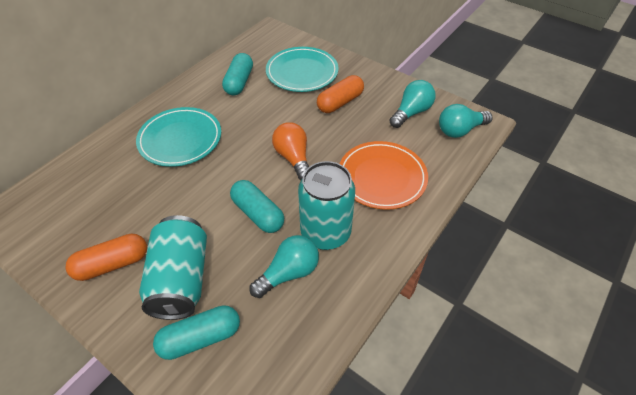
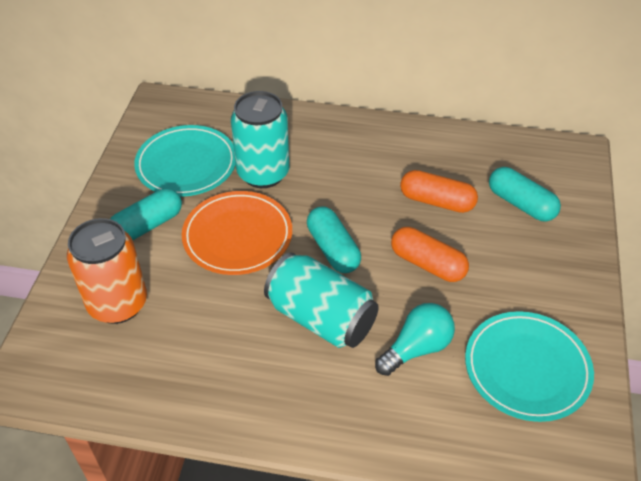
orange can: none = 0 -> [67,218,147,324] = 1
orange light bulb: [272,122,309,180] = 1 -> none = 0
turquoise light bulb: [249,235,319,298] [389,80,435,128] [439,104,492,138] = 3 -> [375,303,455,376] = 1

